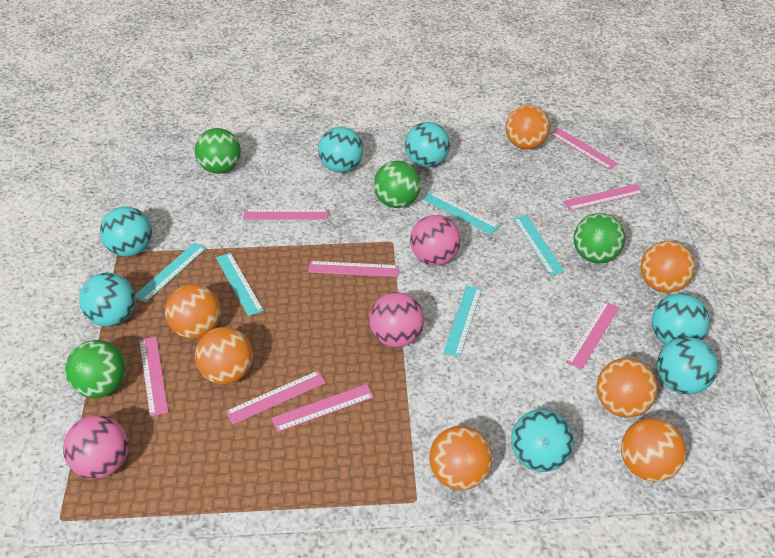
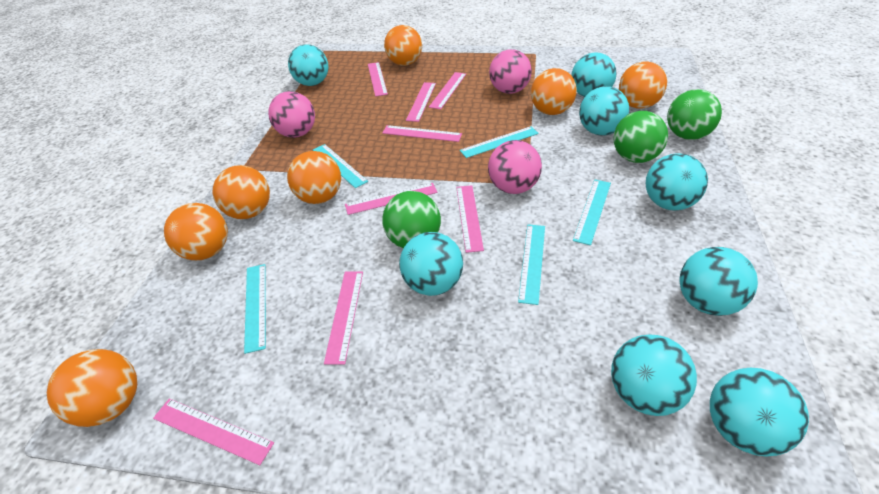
green ball: [65,340,126,398] [195,128,241,174] [374,161,421,208] [574,213,625,264] = 4 -> [382,191,441,248] [613,111,668,163] [667,89,722,140] = 3
turquoise ball: [79,273,136,326] [100,206,152,257] [318,127,364,173] [405,122,450,167] [511,409,574,472] [652,294,710,345] [657,337,718,395] = 7 -> [288,44,328,86] [399,232,463,296] [571,52,616,97] [579,86,629,135] [611,334,697,416] [645,153,708,211] [679,247,758,316] [710,368,809,456] = 8

